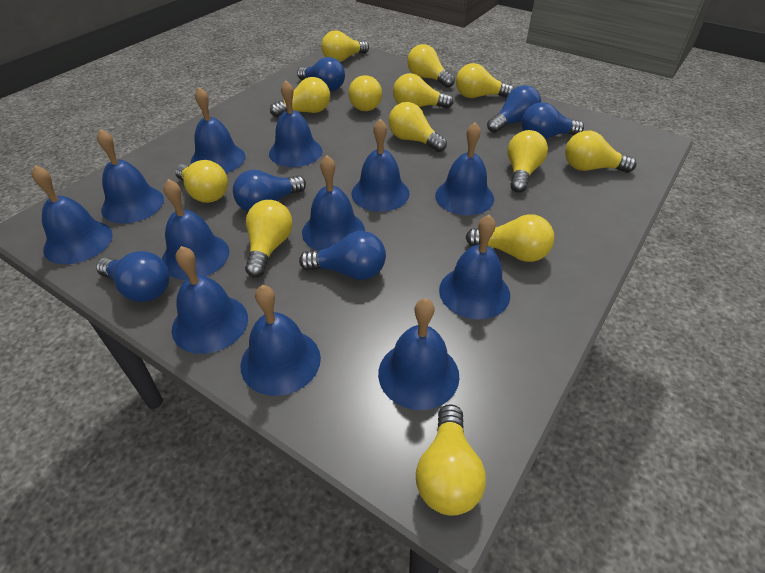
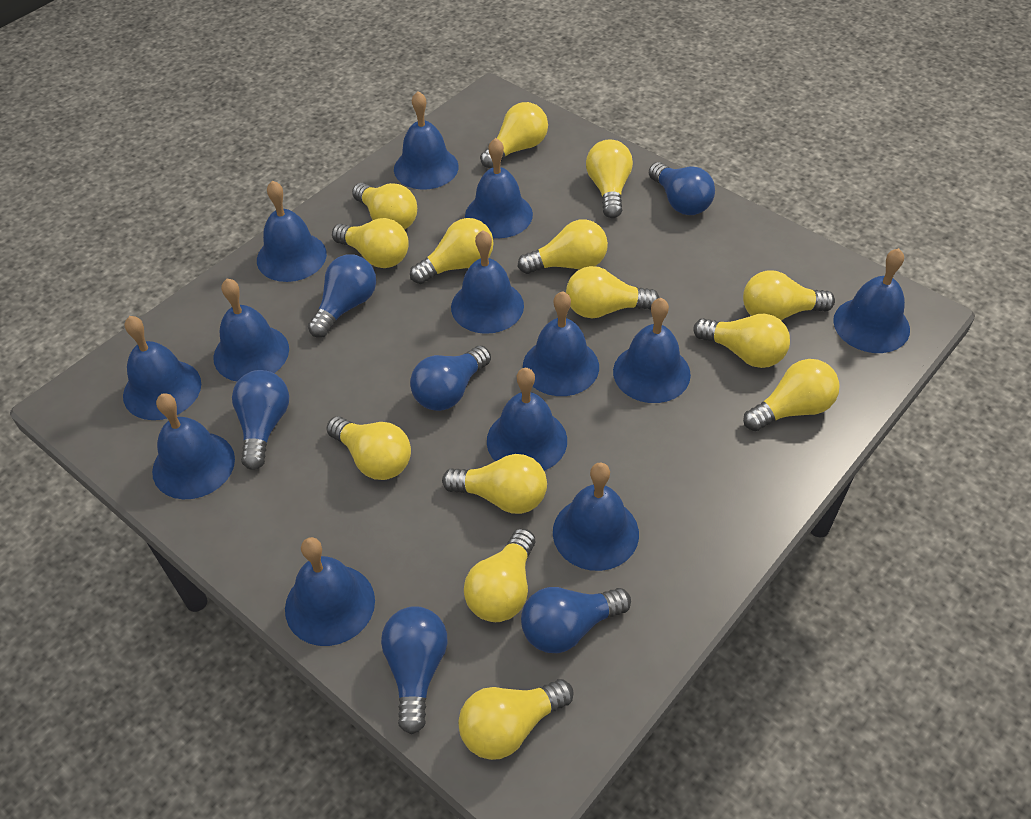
blue bell: [32,165,112,264] [97,129,164,224] [162,179,229,280] [172,246,248,354] [190,87,246,173] [241,285,321,396] [269,81,322,167] [302,155,365,251] [351,119,410,212] [378,298,459,410] [435,122,494,215] [439,215,510,320] = 12 -> [123,316,201,420] [152,393,235,499] [213,279,289,381] [257,181,327,282] [285,537,375,646] [394,91,459,189] [451,230,524,334] [465,138,533,238] [487,368,567,471] [523,291,599,396] [553,463,639,571] [613,298,691,403] [833,248,910,353] = 13
yellow light bulb: [175,160,228,203] [245,200,293,278] [270,77,330,117] [321,30,369,62] [348,75,382,111] [389,102,447,152] [393,73,453,109] [407,44,455,88] [416,404,486,516] [456,63,514,98] [466,214,554,262] [507,130,548,193] [565,131,637,173] = 13 -> [326,416,411,480] [332,218,409,268] [352,183,417,230] [410,218,494,284] [442,454,547,514] [458,679,574,760] [464,528,535,622] [480,102,548,168] [518,220,608,274] [566,266,659,318] [586,139,633,218] [693,314,790,368] [743,270,835,320] [743,359,840,431] = 14

